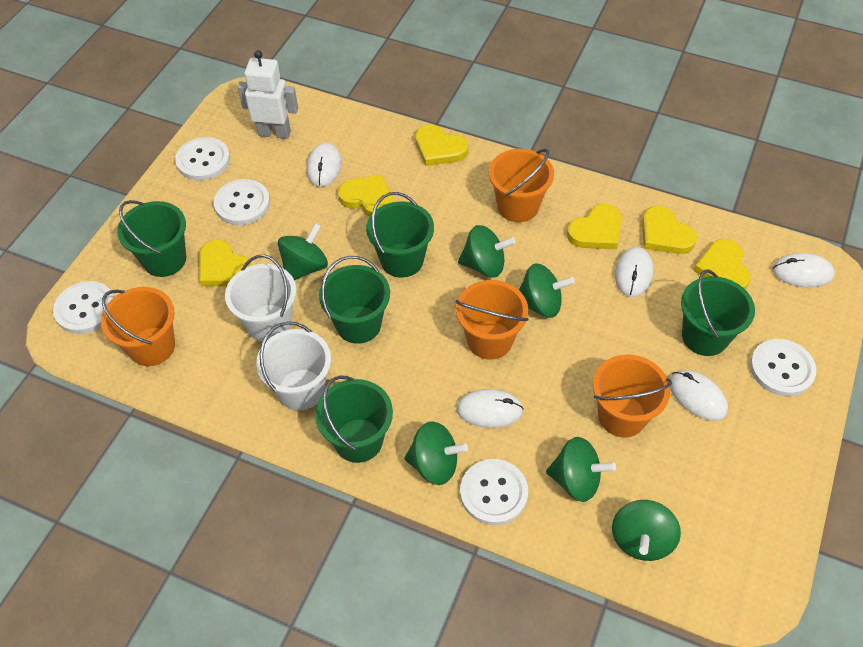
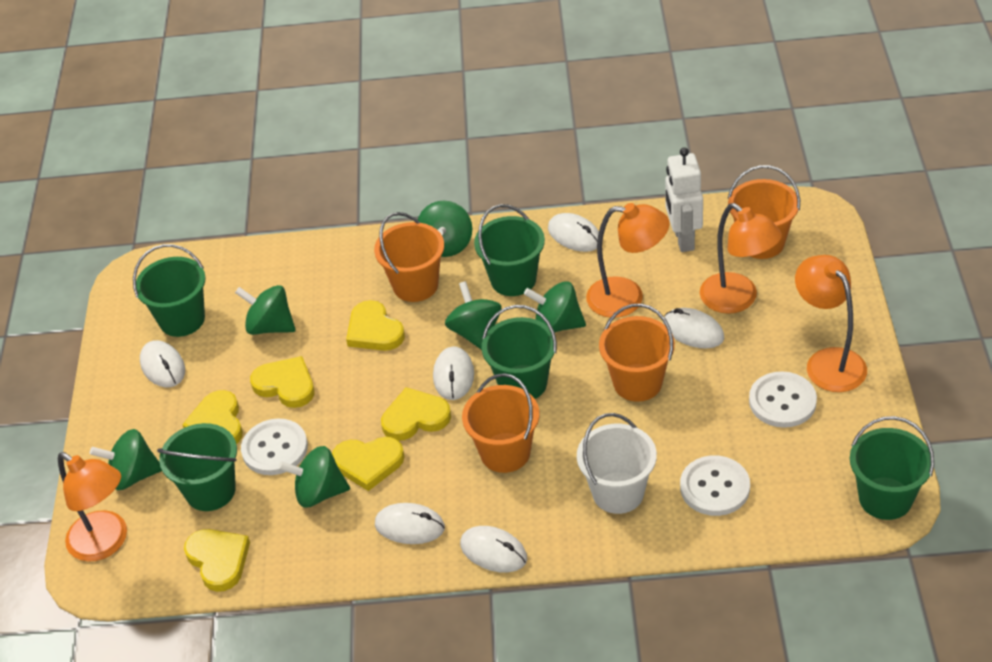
orange lamp: none = 0 -> [58,452,127,562] [586,203,670,318] [700,203,782,314] [795,255,867,392] = 4
white bucket: [225,255,297,342] [256,321,331,411] = 2 -> [577,413,657,514] = 1
white button: [53,281,114,334] [175,137,230,180] [214,179,270,225] [460,459,528,525] [750,339,817,396] = 5 -> [241,418,308,475] [680,455,750,516] [749,371,817,428] = 3
white mouse: [307,143,342,187] [456,389,524,428] [615,247,653,297] [670,370,728,421] [772,253,835,287] = 5 -> [140,340,185,388] [375,503,445,544] [433,346,474,400] [460,526,527,573] [548,213,599,252] [663,308,724,349] = 6

